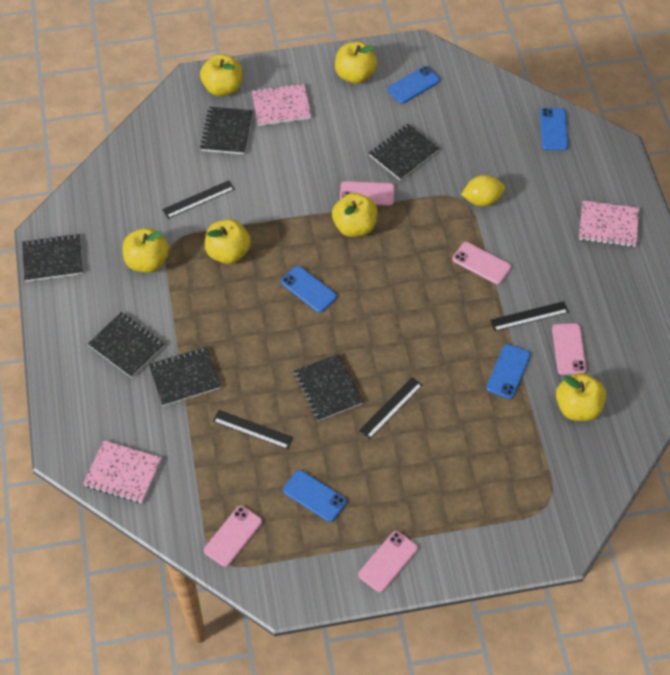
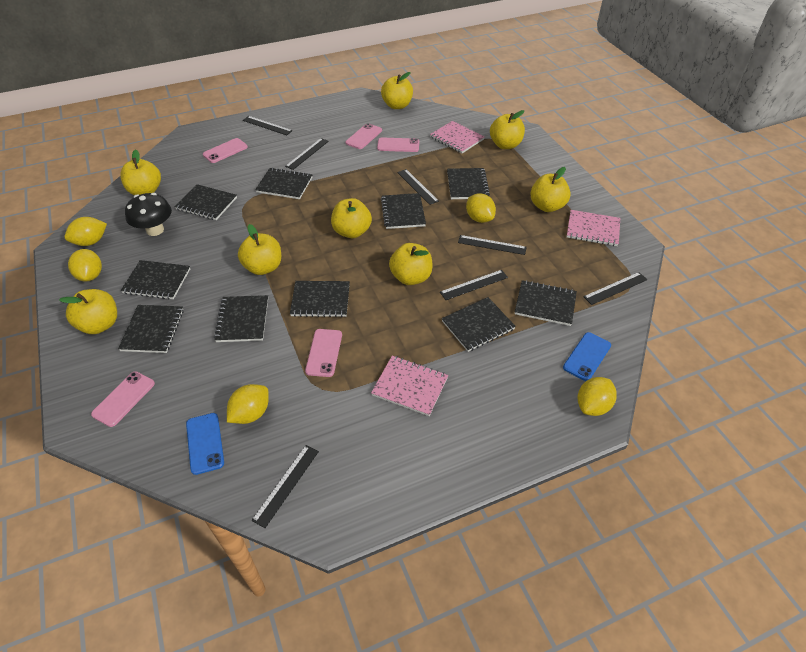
black mushroom: none = 0 -> [125,193,172,236] = 1
black notebook: [22,233,83,282] [88,312,165,378] [149,346,221,406] [200,107,253,154] [294,354,363,421] [369,123,439,180] = 6 -> [118,305,184,353] [121,260,190,300] [174,184,237,220] [214,295,268,342] [255,168,312,199] [290,281,350,317] [381,193,426,229] [442,297,516,352] [447,168,490,199] [515,280,577,326] = 10
black ruler: [162,180,235,219] [213,410,293,449] [359,377,423,439] [490,301,569,331] = 4 -> [243,116,292,135] [251,445,319,528] [285,138,329,170] [397,169,439,205] [440,270,508,300] [458,235,527,255] [583,272,647,305] = 7
blue phone: [281,266,337,313] [283,470,347,522] [388,66,440,104] [486,344,531,399] [540,108,568,151] = 5 -> [186,413,224,475] [563,332,611,381] = 2
yellow apple: [123,228,169,273] [200,54,243,96] [205,219,251,264] [332,193,377,237] [335,42,377,84] [556,373,606,421] = 6 -> [59,289,117,334] [120,149,161,195] [238,224,281,275] [331,198,372,238] [381,72,413,109] [389,243,432,285] [490,110,525,149] [530,167,571,212] = 8
yellow lemon: [461,175,505,207] = 1 -> [64,217,107,246] [68,249,102,282] [227,384,269,424] [466,193,496,223] [578,377,617,416] = 5

